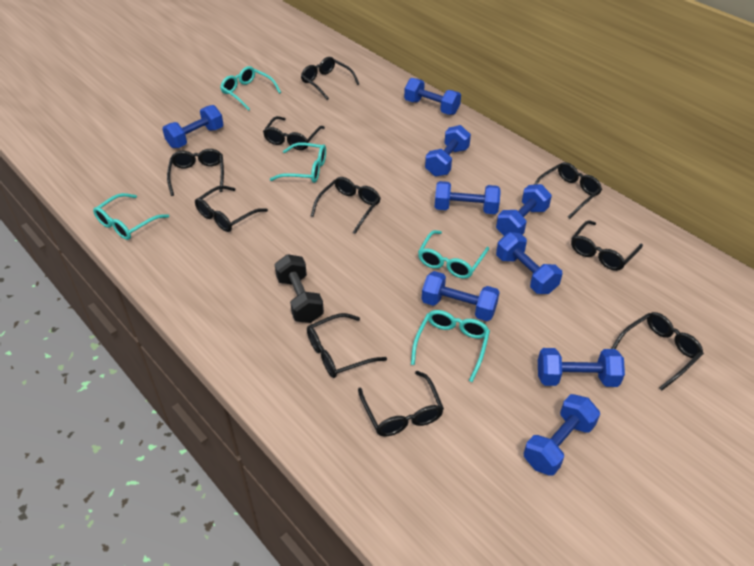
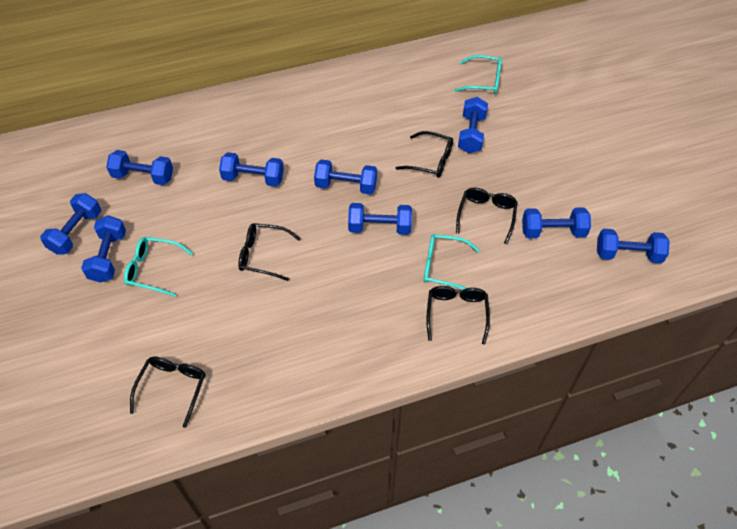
black dumbbell: [275,254,324,323] = 1 -> none = 0
black glasses: [167,149,224,196] [195,186,268,232] [263,116,325,150] [301,57,359,100] [307,313,387,378] [311,177,381,234] [358,371,444,437] [534,162,602,219] [571,220,643,271] [611,312,704,391] = 10 -> [130,356,205,428] [238,223,301,281] [396,131,453,178] [426,286,490,345] [456,188,518,244] = 5
turquoise glasses: [93,193,169,240] [220,66,281,111] [270,142,326,183] [411,310,490,382] [418,230,489,279] = 5 -> [124,237,193,297] [424,234,479,290] [454,55,502,94] = 3

